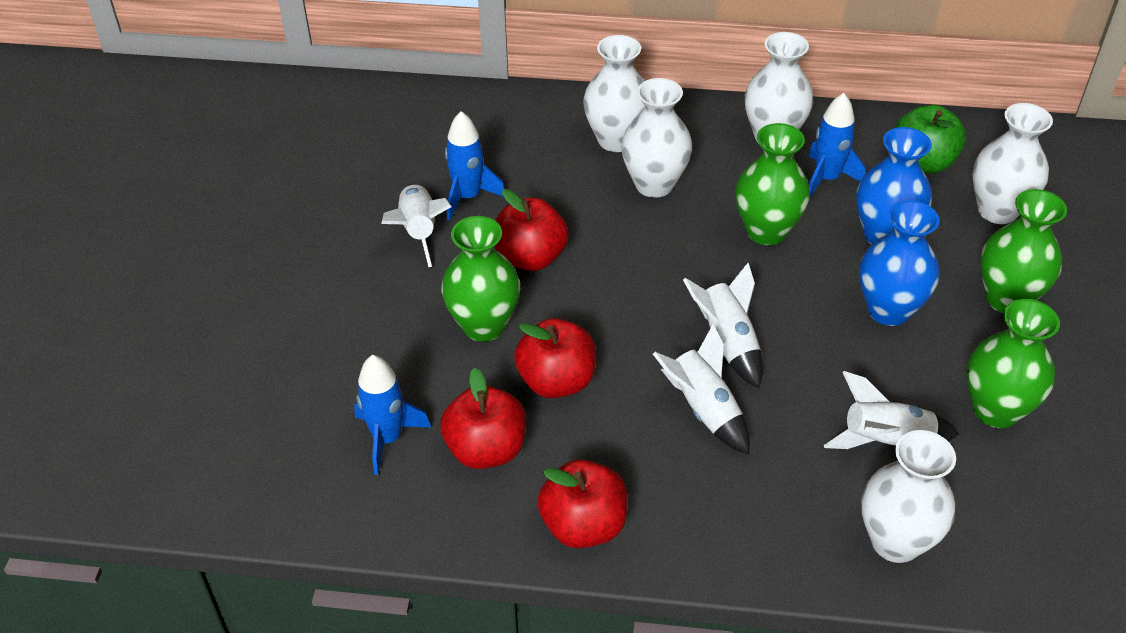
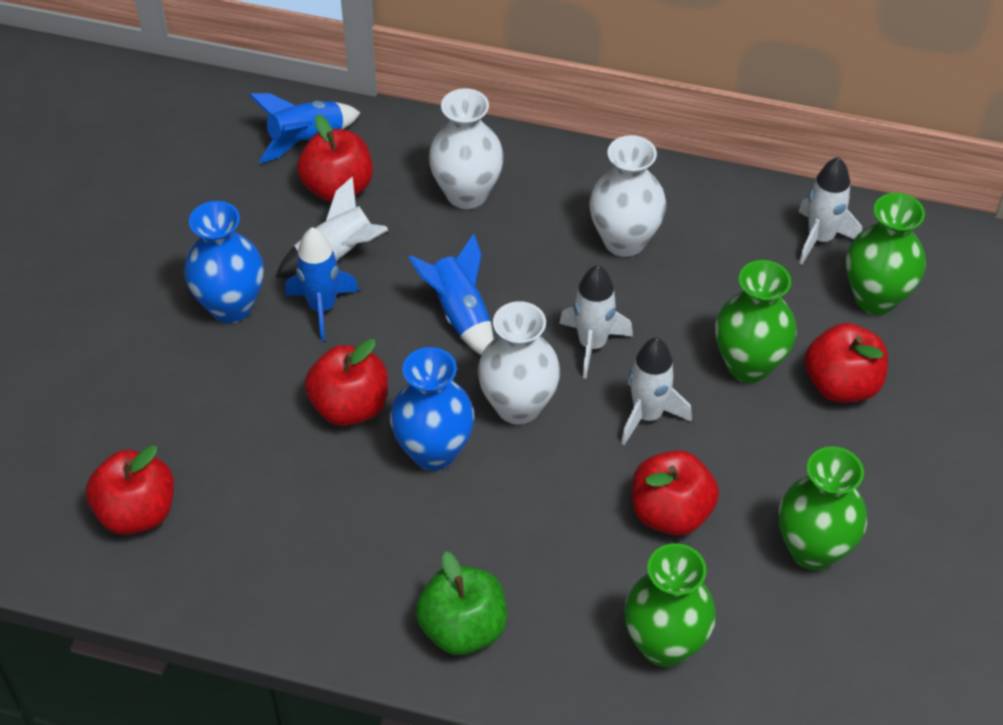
red apple: [440,368,526,469] [495,189,569,271] [514,318,596,398] [537,459,628,548] = 4 -> [86,445,174,535] [297,115,373,202] [305,339,388,426] [632,450,719,535] [805,323,888,403] = 5
white vase: [583,35,645,152] [621,78,692,198] [745,32,813,142] [861,430,956,563] [972,103,1053,224] = 5 -> [429,88,504,209] [478,301,560,425] [589,135,666,257] = 3

